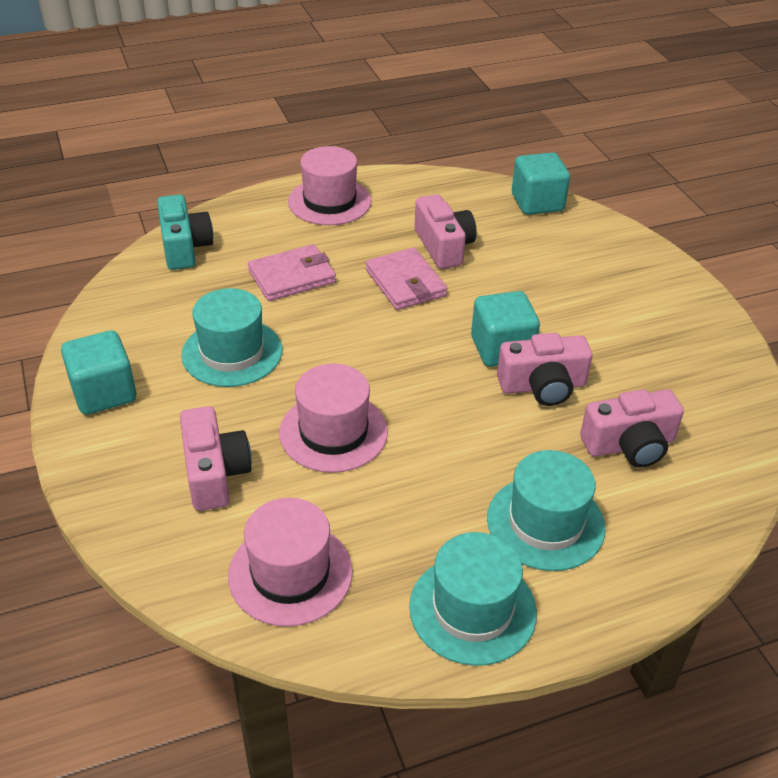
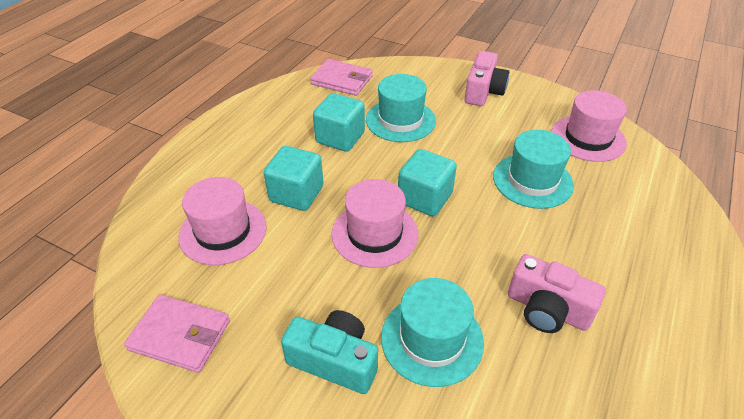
pink camera: [180,406,252,511] [414,194,477,269] [497,333,593,406] [580,389,684,468] = 4 -> [464,51,509,106] [508,254,606,333] = 2

